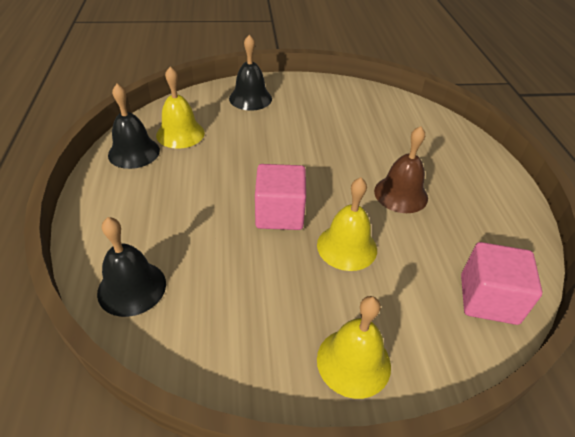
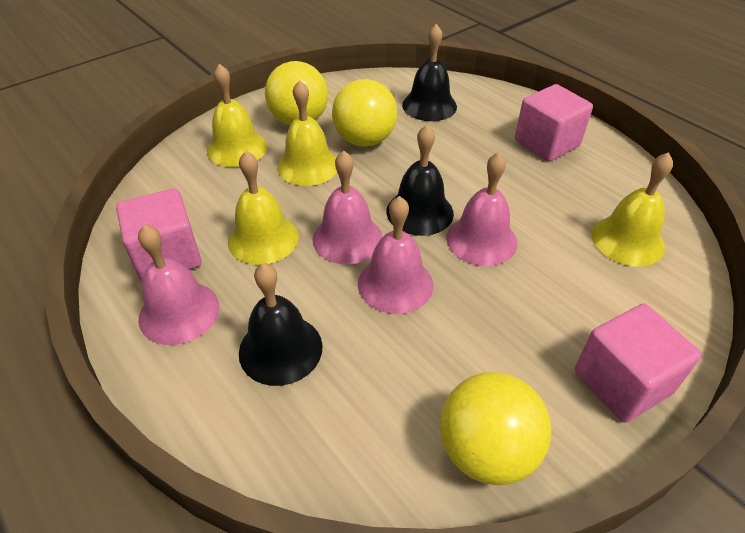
brown bell: [374,126,428,213] = 1 -> none = 0
pink bell: none = 0 -> [138,225,220,345] [312,151,383,264] [358,196,433,314] [446,152,517,266] = 4
pink cube: [255,164,306,230] [461,242,542,325] = 2 -> [116,188,202,282] [515,84,593,161] [575,304,702,423] = 3
yellow ball: none = 0 -> [265,61,328,125] [332,79,397,147] [440,372,551,485] = 3
yellow bell: [156,67,205,149] [317,177,377,271] [317,296,391,399] = 3 -> [207,64,267,167] [228,151,298,265] [277,80,337,186] [591,152,673,267] = 4

